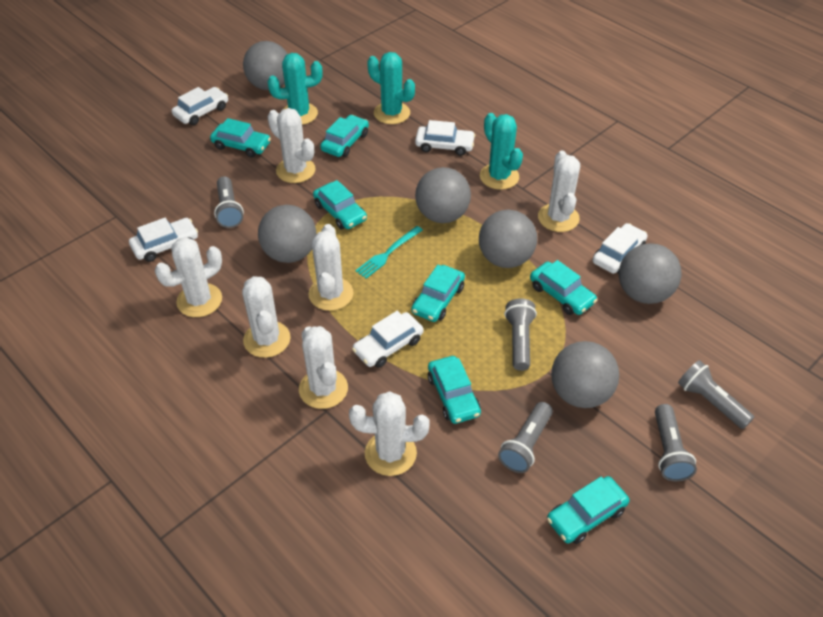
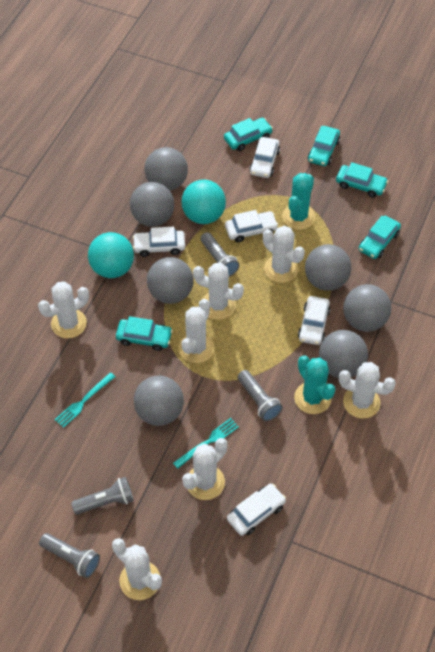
grey ball: [243,41,287,90] [258,205,316,263] [415,167,471,223] [479,209,537,268] [551,341,619,408] [619,243,682,304] = 6 -> [130,182,174,227] [134,375,184,426] [144,147,188,191] [147,257,194,304] [305,244,351,291] [319,330,368,378] [343,284,391,332] = 7
grey flashlight: [214,176,244,228] [498,402,553,473] [504,298,537,371] [655,404,697,481] [678,360,754,429] = 5 -> [39,533,100,578] [71,477,134,515] [201,232,239,277] [238,370,283,421] = 4
turquoise ball: none = 0 -> [88,232,134,278] [181,180,226,224] = 2
turquoise cactus: [267,53,323,125] [367,52,415,124] [480,113,523,190] = 3 -> [282,173,315,230] [294,355,335,414] = 2
turquoise car: [210,118,271,158] [313,180,367,229] [320,115,369,157] [411,265,465,322] [428,356,481,424] [530,260,597,315] [547,476,630,544] = 7 -> [116,316,173,351] [224,118,273,151] [308,126,340,166] [336,162,388,198] [358,216,401,259] = 5
turquoise fork: [355,226,423,279] = 1 -> [55,372,115,428] [173,418,239,469] = 2

